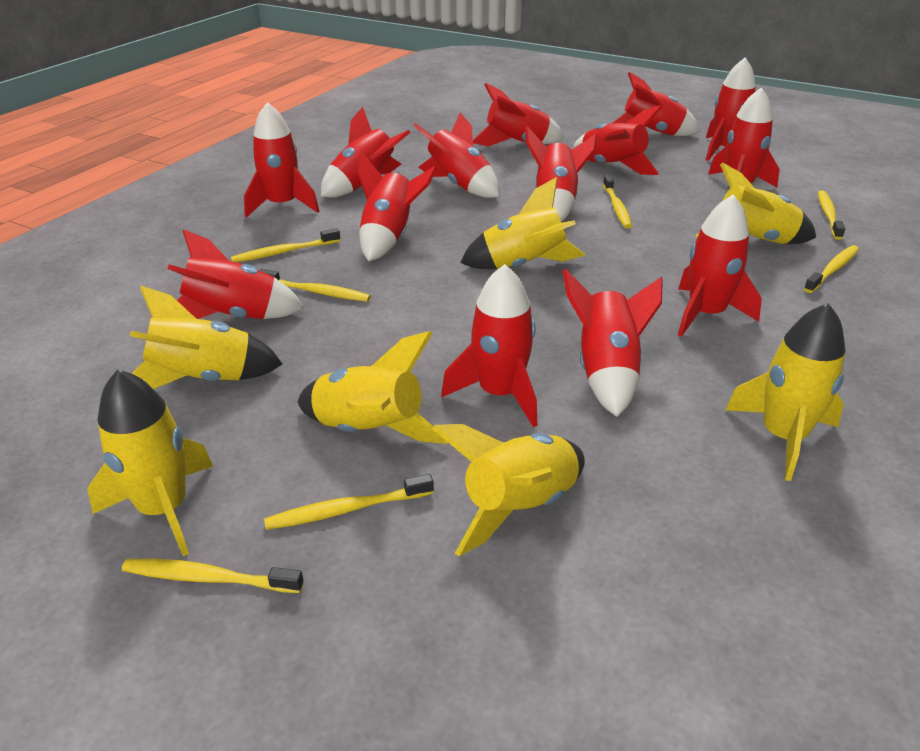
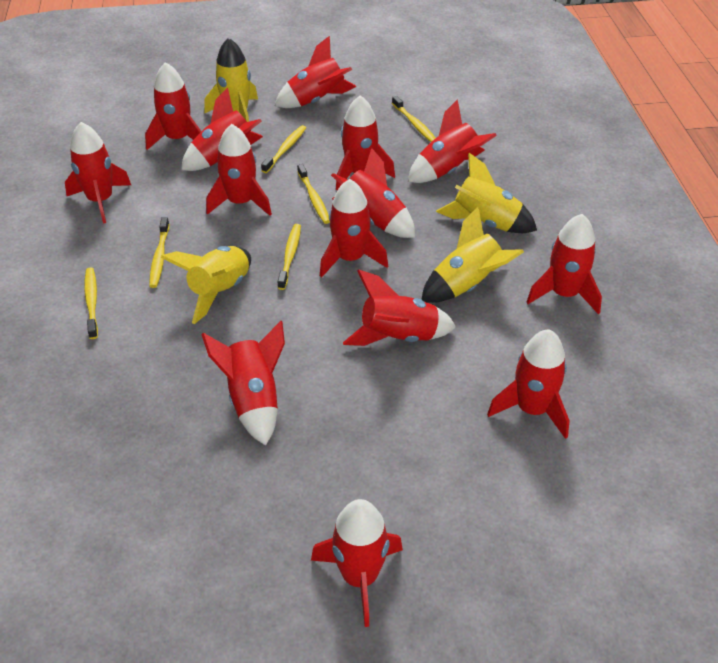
yellow rocket: [87,369,213,556] [130,286,282,389] [298,331,448,444] [432,424,585,556] [460,177,585,269] [696,162,816,244] [725,303,846,481] = 7 -> [161,246,251,324] [204,38,258,122] [422,207,524,303] [436,153,537,233] = 4
yellow toothbrush: [122,559,304,593] [231,228,340,262] [260,269,371,302] [264,474,434,530] [603,175,632,228] [804,245,859,293] [818,190,845,240] = 7 -> [84,267,98,339] [149,217,169,288] [261,125,306,173] [277,224,301,290] [297,164,330,224] [392,96,435,142] = 6

